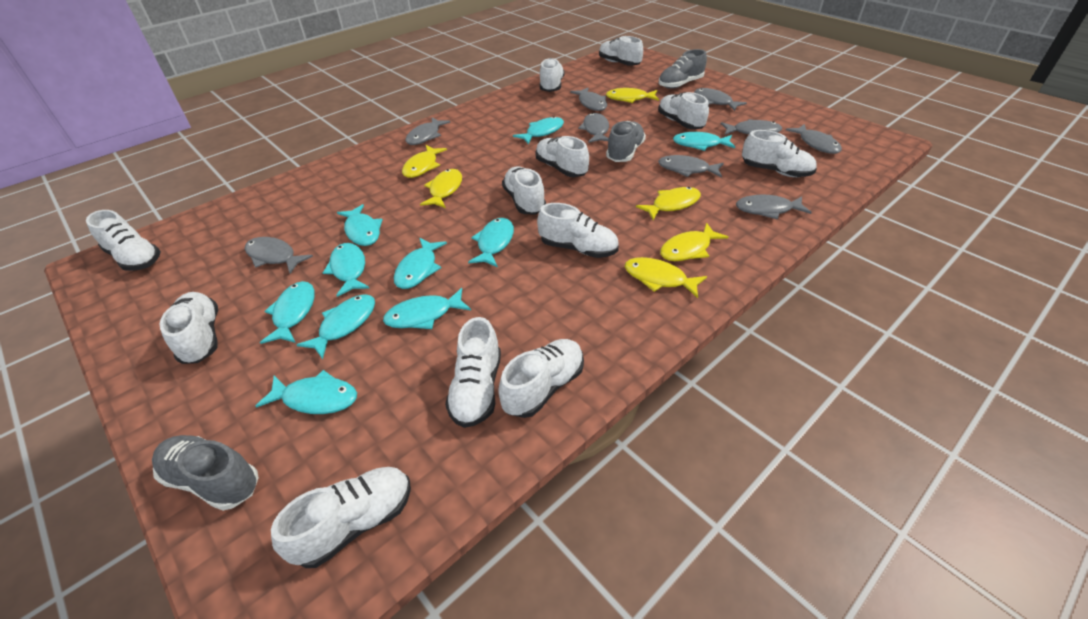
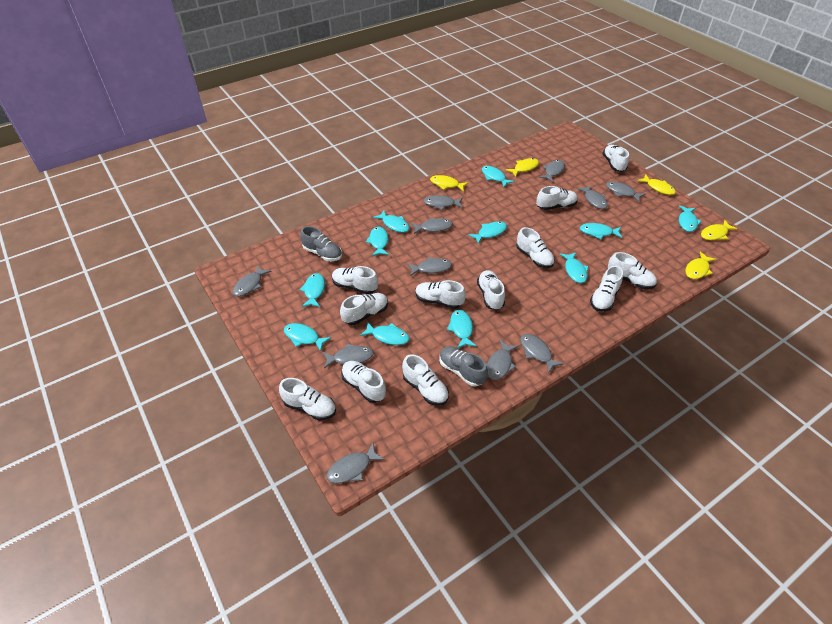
grey fish: [245,237,313,274] [405,117,451,145] [570,88,607,111] [578,113,609,143] [658,155,724,178] [694,88,747,111] [721,119,782,135] [736,195,812,220] [786,124,842,154] = 9 -> [233,265,271,296] [323,344,374,368] [327,443,385,483] [407,257,452,276] [411,217,453,234] [423,195,463,210] [487,340,518,380] [520,334,564,373] [539,160,565,182] [577,185,608,209] [606,181,645,202] = 11
grey shoe: [152,435,259,511] [606,121,646,162] [659,49,707,89] = 3 -> [300,226,342,261] [439,346,488,387] = 2
turquoise fish: [255,370,357,414] [260,281,315,344] [297,294,375,359] [323,243,370,297] [337,204,383,246] [383,288,471,329] [394,238,447,289] [468,218,514,267] [513,116,564,145] [673,132,735,151] = 10 -> [284,323,331,352] [299,273,325,307] [360,322,410,345] [366,227,389,256] [373,210,409,233] [447,310,477,348] [468,221,507,244] [482,166,515,187] [560,252,589,283] [580,223,622,239] [679,205,702,232] = 11
yellow fish: [402,145,447,178] [420,169,462,208] [606,88,659,103] [624,257,707,298] [636,187,701,220] [660,223,728,261] = 6 -> [430,175,468,192] [506,158,539,177] [637,175,676,195] [685,251,716,279] [701,220,738,240] = 5

